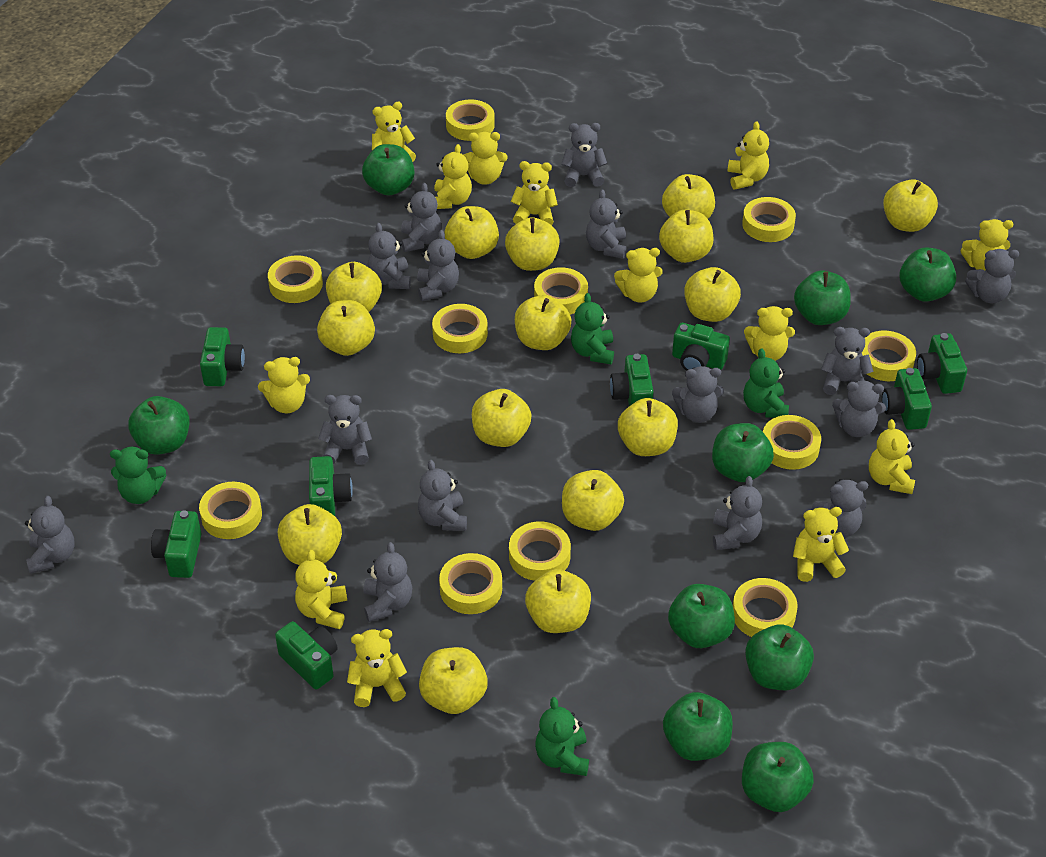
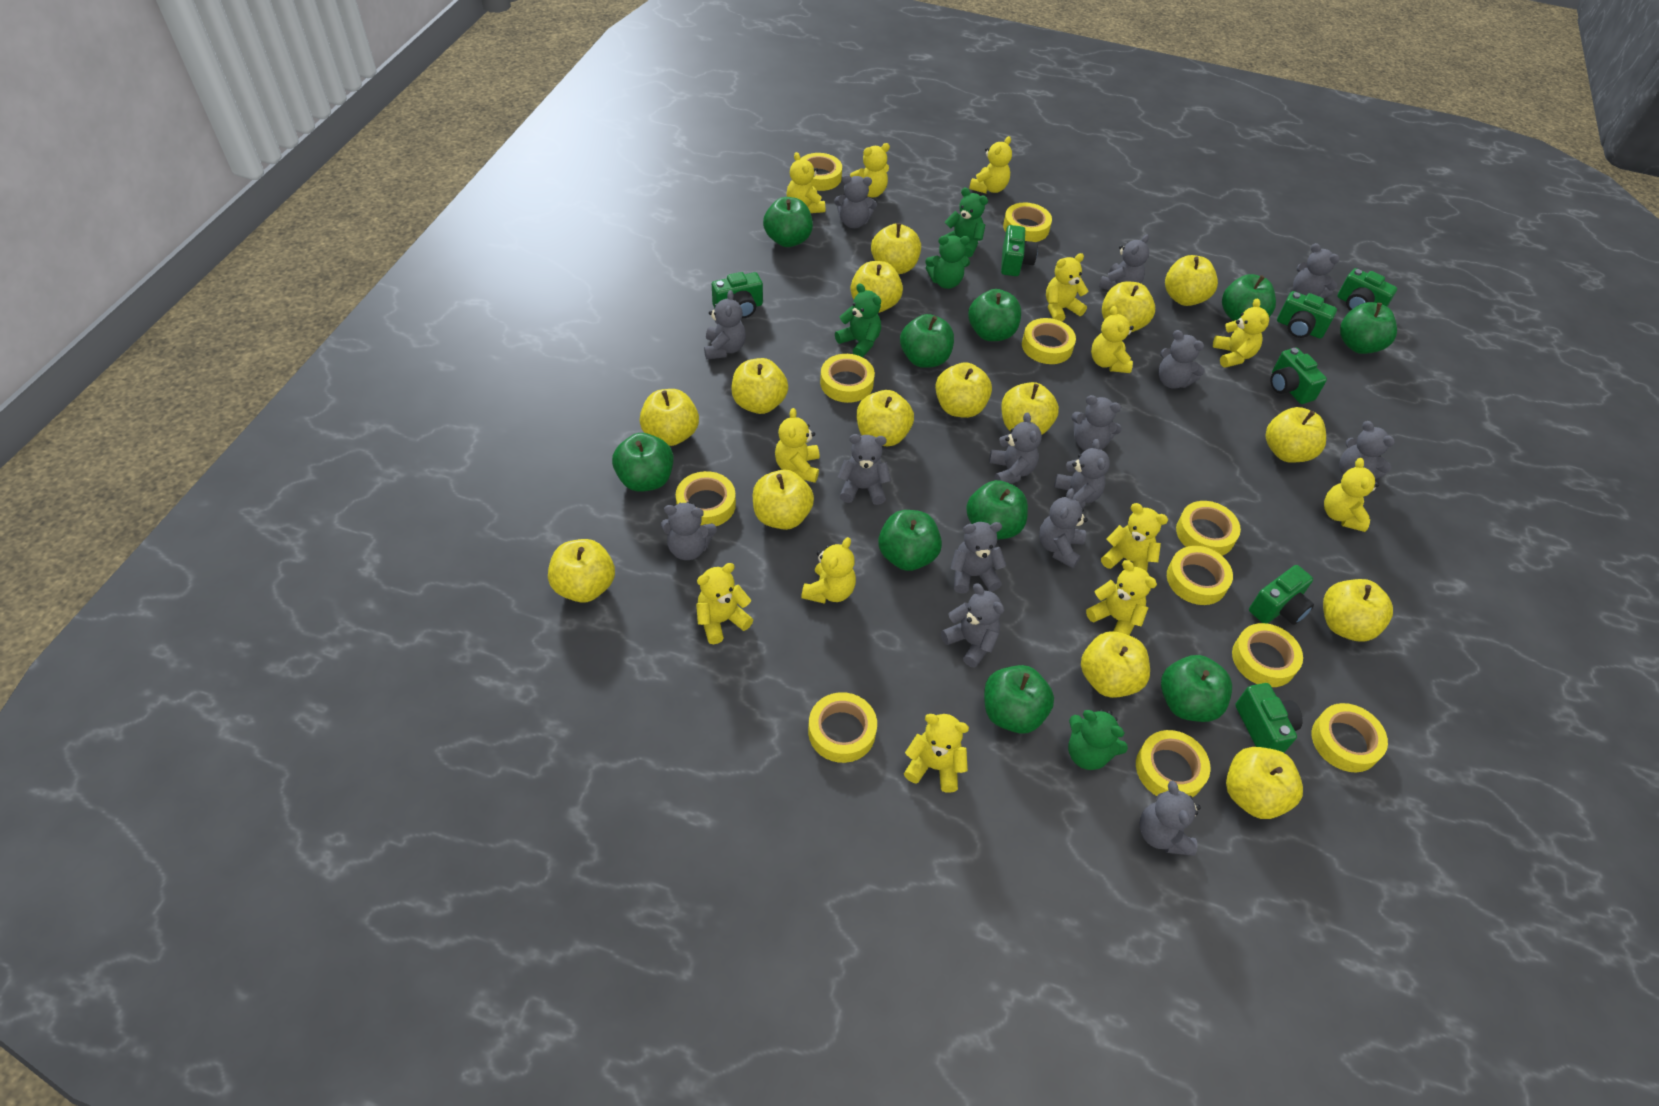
green apple: [128,396,190,455] [362,144,414,196] [663,692,733,761] [668,584,735,648] [712,423,774,482] [742,742,814,812] [745,624,814,690] [794,271,851,325] [900,247,956,302] = 9 -> [612,433,673,492] [763,197,813,247] [878,510,942,571] [900,314,954,368] [966,480,1028,540] [968,289,1021,341] [984,665,1054,734] [1161,655,1232,722] [1222,274,1276,321] [1340,302,1397,354] = 10
green camera: [151,510,202,578] [200,327,245,386] [275,621,338,689] [309,456,353,516] [610,354,654,406] [672,323,730,371] [882,368,932,430] [917,333,967,394] = 8 -> [712,272,763,318] [1001,225,1038,276] [1236,683,1303,753] [1249,565,1314,625] [1270,348,1327,404] [1277,291,1337,338] [1337,268,1397,311] = 7

